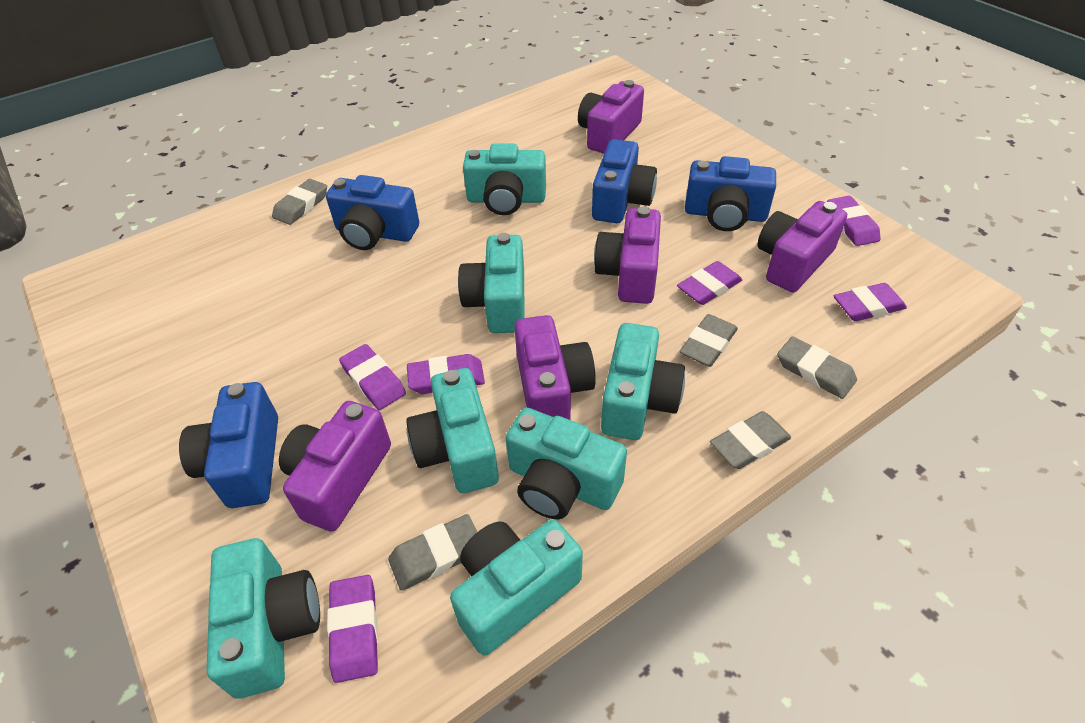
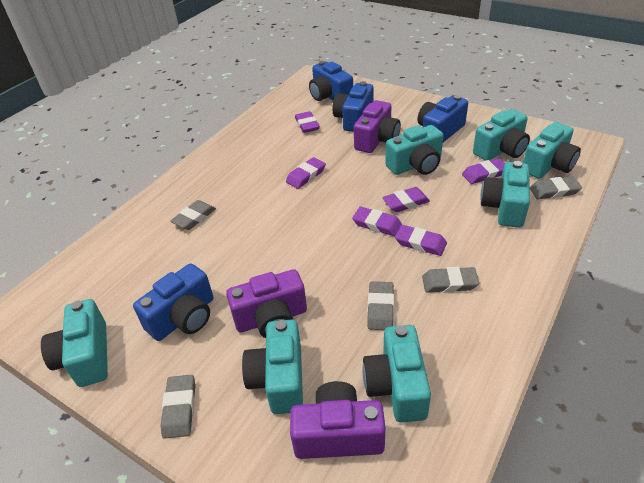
purple camera: [279,401,391,532] [514,315,596,420] [578,80,644,154] [594,206,661,304] [758,201,847,292] = 5 -> [226,269,307,338] [290,381,386,459] [354,100,401,153] = 3

